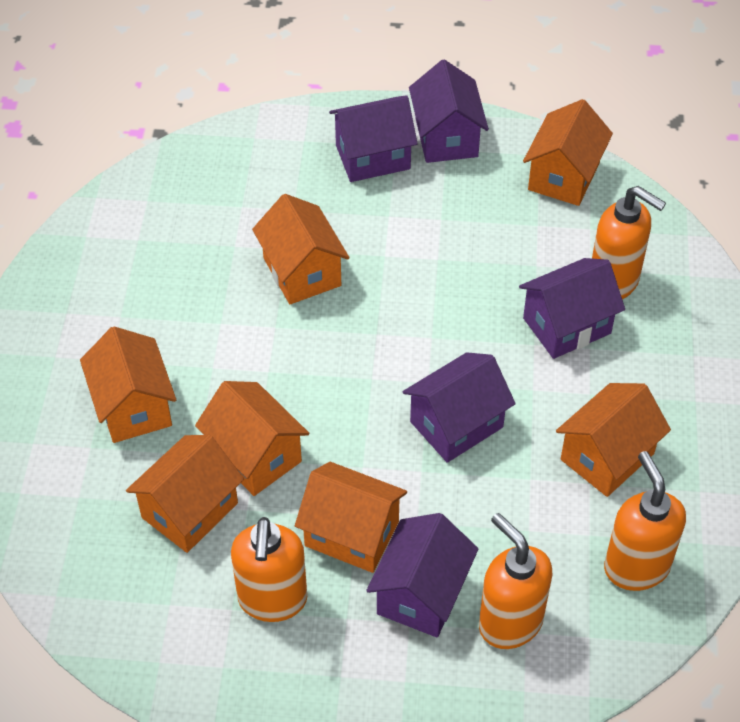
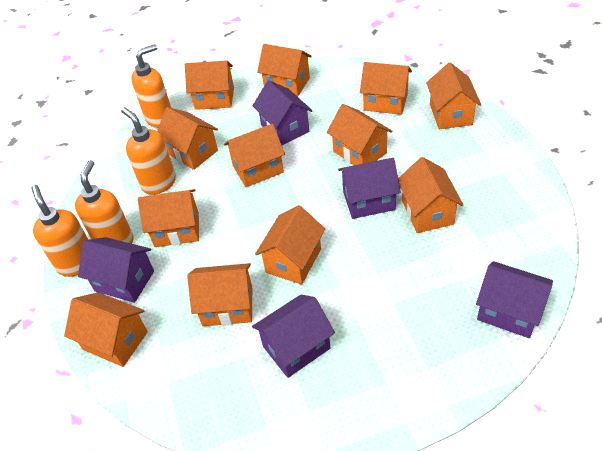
orange house: [80,326,176,443] [126,435,244,553] [195,381,309,496] [252,194,350,304] [295,462,407,573] [523,99,613,206] [556,383,671,497] = 7 -> [64,292,148,367] [138,189,199,247] [157,107,218,170] [185,61,234,110] [187,263,252,326] [224,124,285,187] [255,205,325,284] [257,44,312,97] [327,104,393,165] [360,62,412,115] [398,157,463,233] [426,62,481,129] = 12

